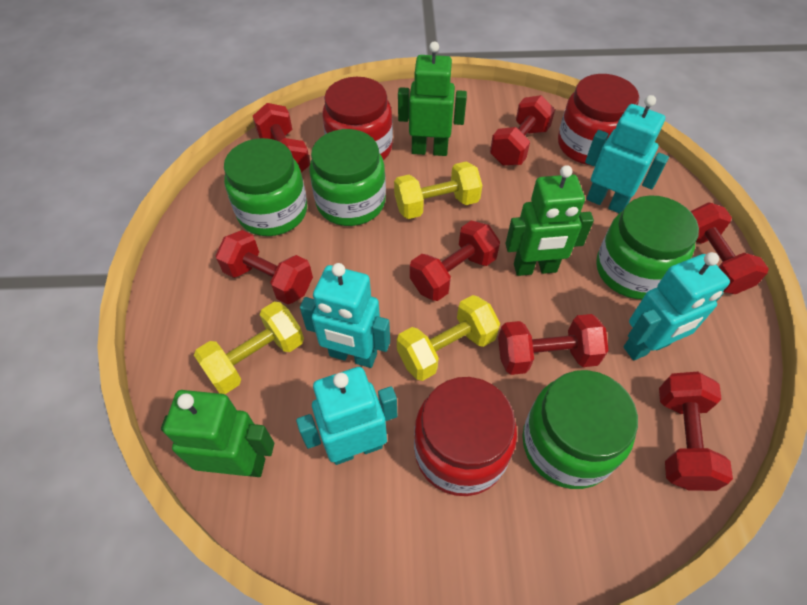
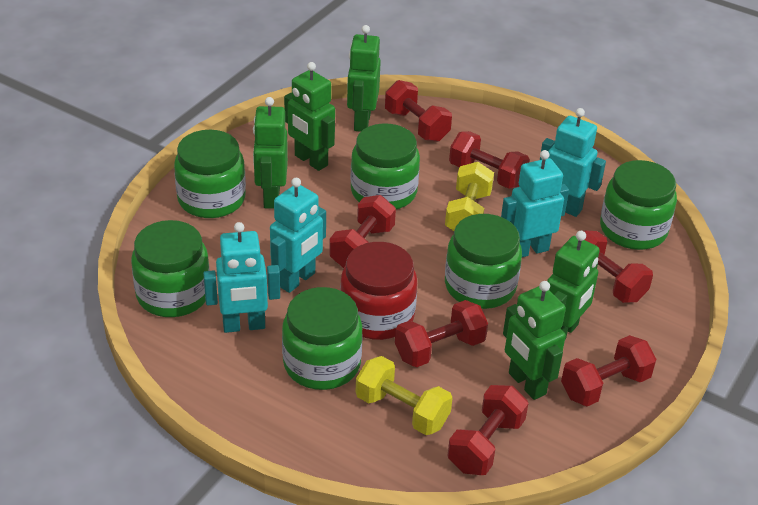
green jar: [224,138,307,236] [309,129,386,226] [522,370,638,489] [596,195,699,299] = 4 -> [131,220,210,317] [174,130,246,218] [282,287,363,390] [350,123,420,209] [445,214,522,309] [600,160,677,250] = 6
green robot: [161,390,274,477] [398,41,467,156] [506,165,594,276] = 3 -> [253,97,288,209] [284,62,335,171] [347,25,381,132] [503,281,566,400] [547,231,600,339] = 5
red jar: [322,77,393,160] [414,377,517,496] [558,74,639,165] = 3 -> [340,242,417,340] = 1
yellow dumbbell: [194,302,304,394] [394,161,482,219] [397,295,500,381] = 3 -> [356,356,453,435] [445,162,494,231] = 2

